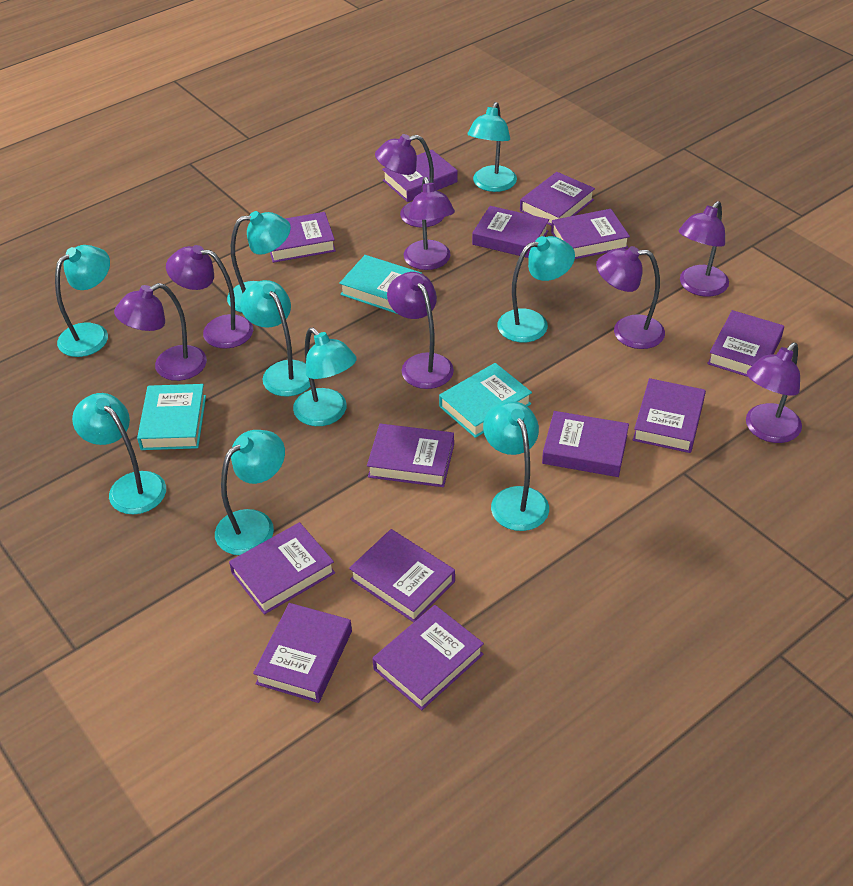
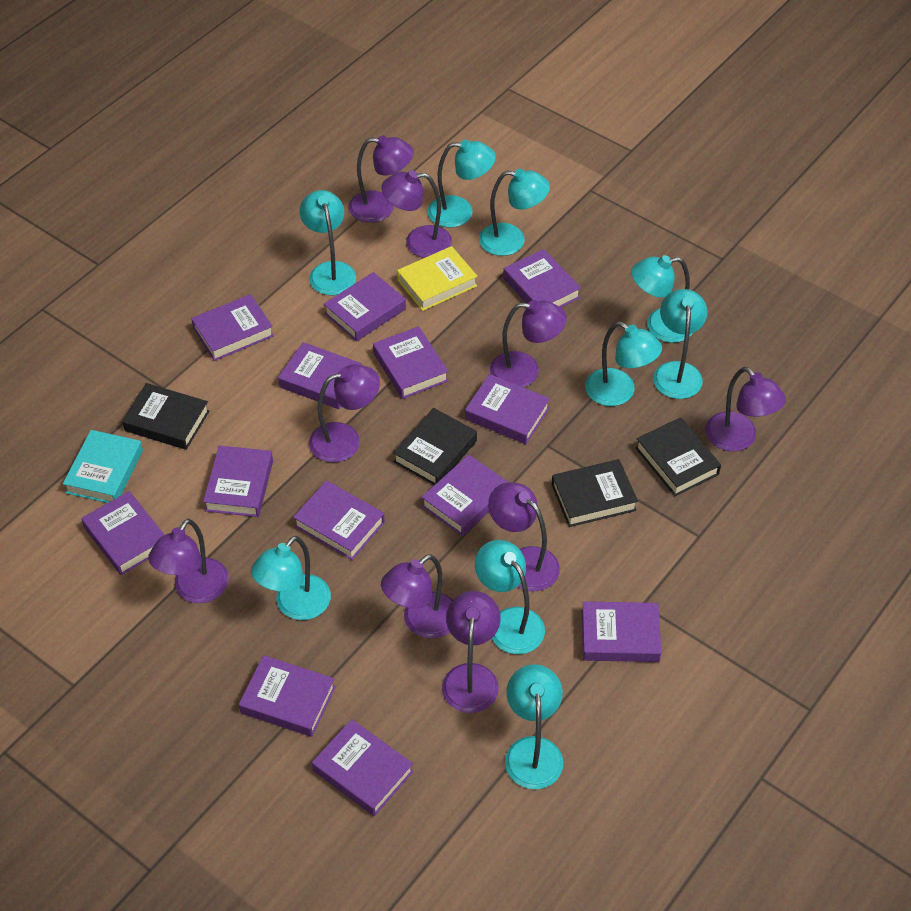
black book: none = 0 -> [122,383,209,450] [393,408,477,485] [552,459,638,527] [635,417,721,496] = 4
purple lamp: [114,283,207,381] [166,245,253,348] [375,134,444,228] [387,272,454,389] [404,177,455,270] [596,246,665,349] [679,201,729,297] [746,343,802,443] = 8 -> [148,519,229,603] [309,364,380,462] [349,135,414,223] [381,170,452,258] [381,554,453,639] [442,591,501,713] [488,482,560,592] [490,300,567,387] [705,367,786,451] = 9
turquoise book: [137,384,206,450] [339,255,422,314] [439,363,532,438] = 3 -> [63,430,143,503] = 1
yellow book: none = 0 -> [397,246,478,311] = 1

